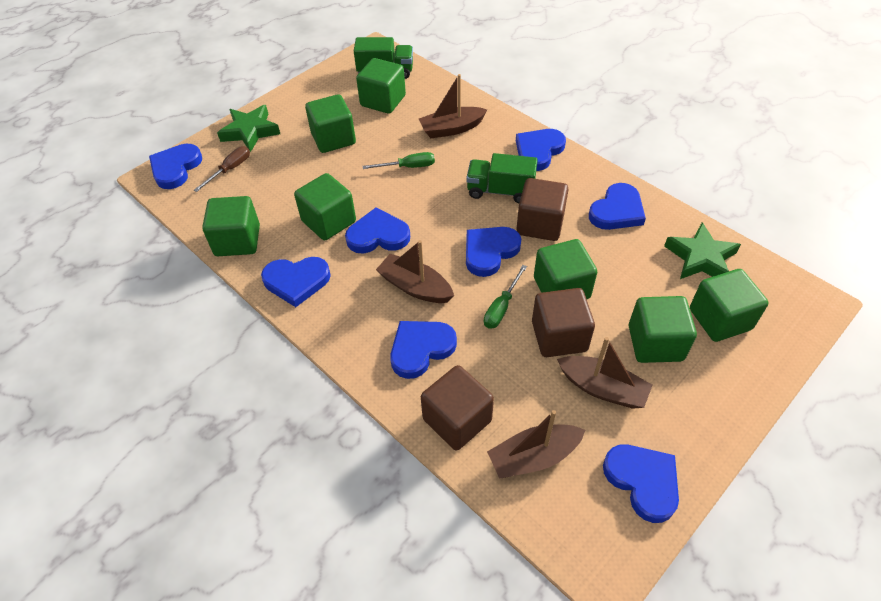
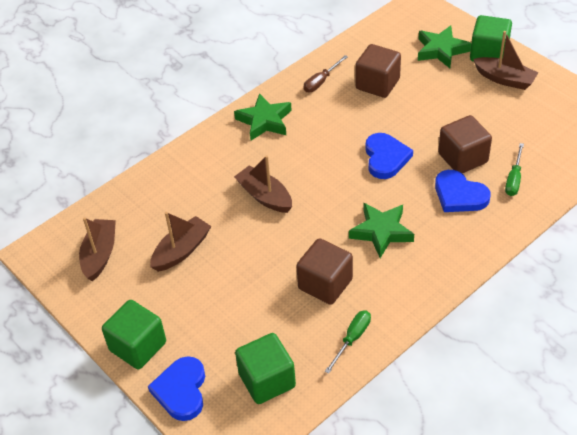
blue heart: [149,144,202,189] [261,257,331,307] [345,208,410,254] [390,321,457,379] [466,227,521,277] [516,129,566,171] [589,183,646,230] [603,444,679,523] = 8 -> [148,356,205,421] [365,133,413,179] [435,170,490,212] = 3
green cube: [202,196,260,256] [294,173,356,240] [305,94,356,153] [356,58,406,114] [534,239,597,299] [629,296,697,363] [690,269,769,342] = 7 -> [102,300,166,369] [235,333,296,404] [470,15,512,62] = 3
green star: [217,105,280,152] [664,222,741,279] = 2 -> [234,93,292,141] [349,203,414,258] [418,25,471,68] = 3
green truck: [354,37,413,79] [466,153,538,203] = 2 -> none = 0

